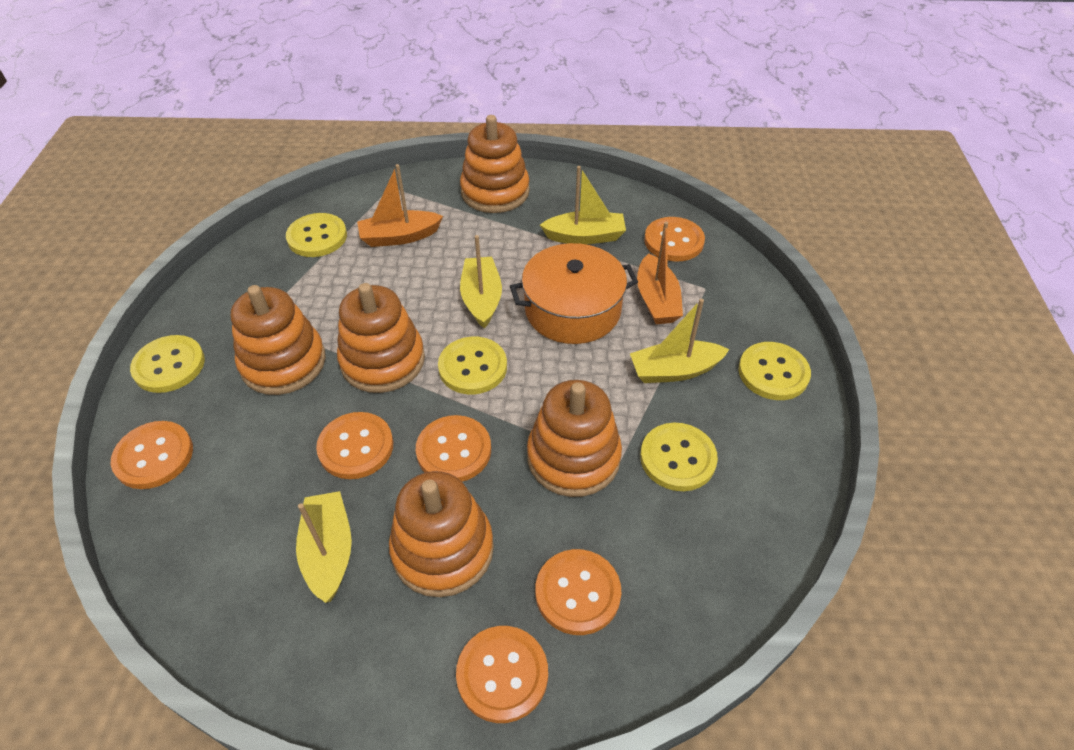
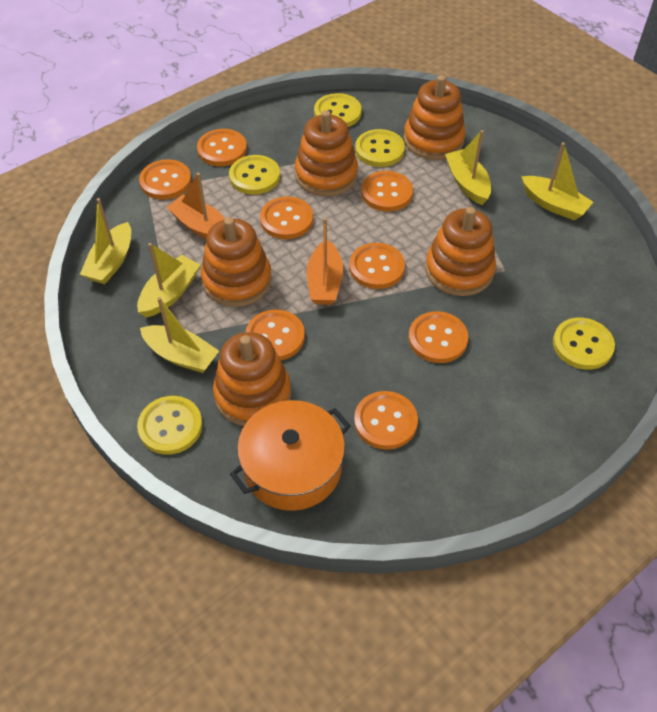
orange button: [111,421,193,489] [316,412,393,479] [416,415,491,482] [456,626,548,723] [535,549,621,635] [644,217,705,262] = 6 -> [139,160,191,200] [197,129,247,166] [246,309,305,360] [260,197,313,239] [349,243,405,289] [354,391,418,450] [361,171,413,212] [408,311,469,363] = 8
yellow boat: [296,491,352,603] [460,235,502,328] [540,166,626,244] [630,299,729,383] = 4 -> [80,198,131,284] [137,243,200,317] [140,297,219,373] [445,130,491,205] [521,142,593,220] = 5

